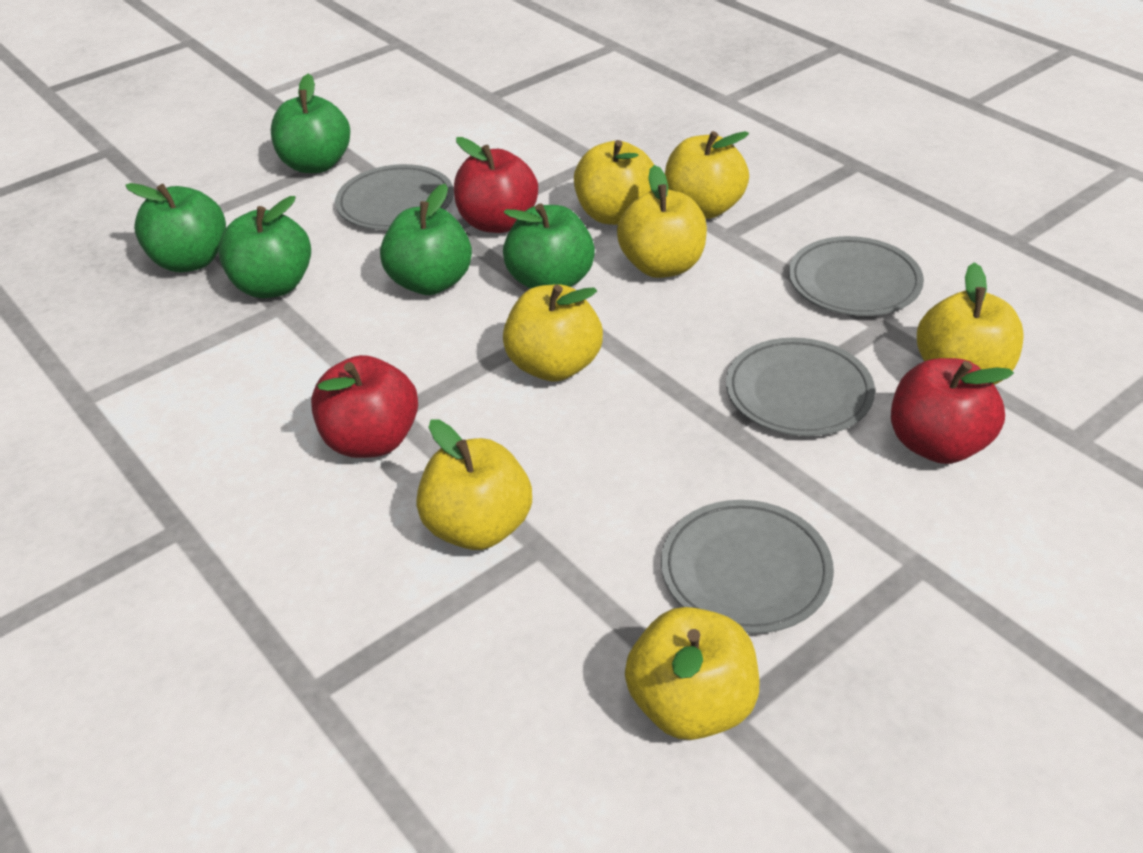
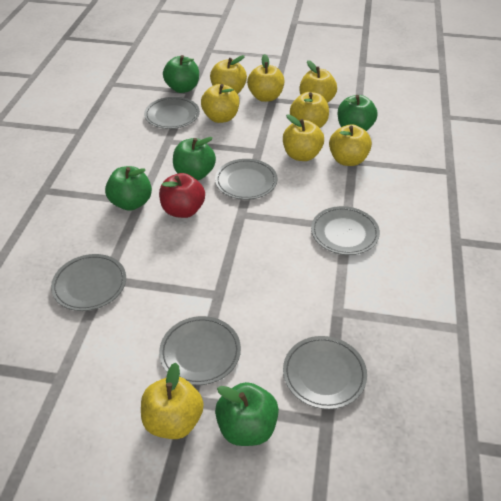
grey plate: [335,164,454,230] [661,500,834,634] [726,338,875,436] [789,236,924,316] = 4 -> [51,254,126,311] [144,97,200,129] [159,316,241,385] [215,159,278,200] [283,336,367,409] [311,206,380,255] = 6
red apple: [311,355,418,458] [454,137,538,233] [891,358,1014,464] = 3 -> [159,173,205,218] = 1
yellow apple: [416,419,532,550] [503,284,603,382] [574,140,654,225] [617,165,707,278] [625,607,759,740] [665,131,749,219] [917,262,1024,385] = 7 -> [141,362,204,439] [201,84,239,123] [210,55,247,94] [247,54,285,102] [283,114,324,161] [290,92,329,128] [299,60,337,103] [329,124,372,166] = 8

